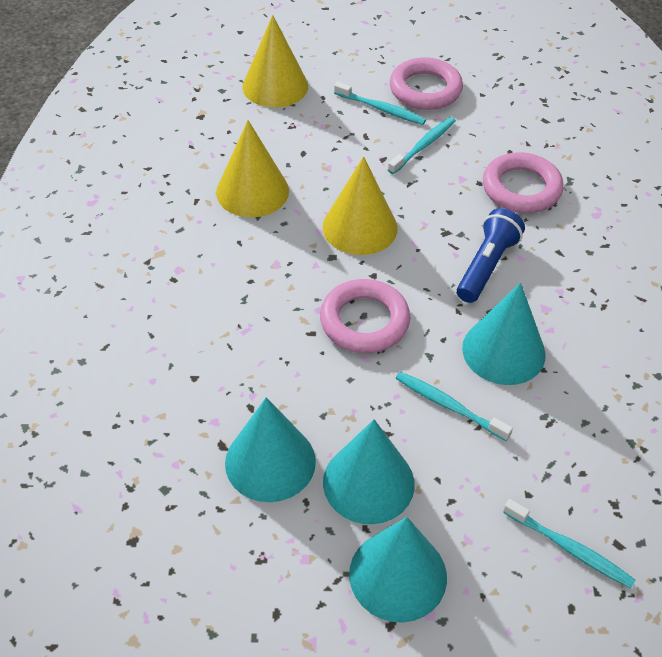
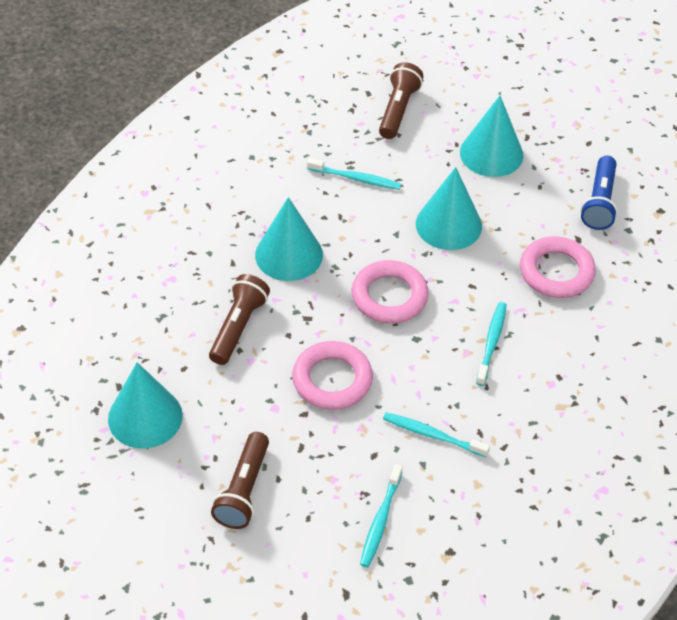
brown flashlight: none = 0 -> [209,274,270,365] [211,432,269,529] [379,62,424,139] = 3
yellow cone: [216,120,289,217] [242,15,308,108] [323,156,397,255] = 3 -> none = 0

